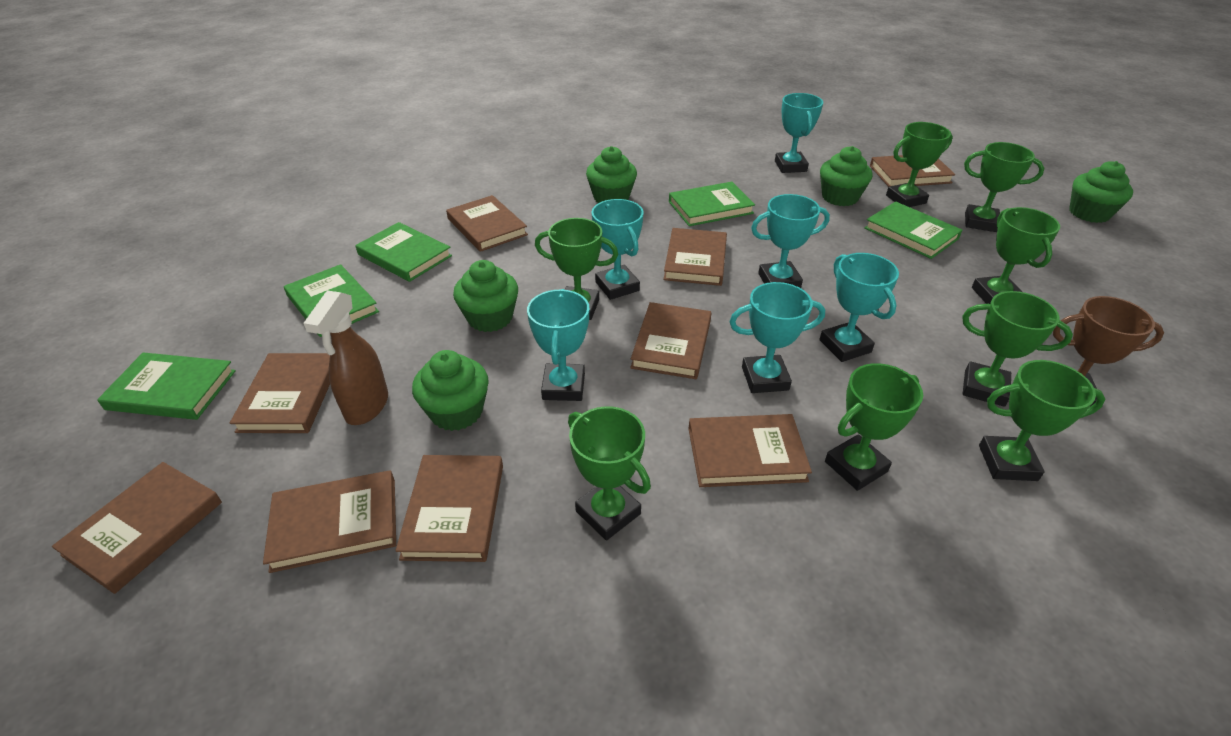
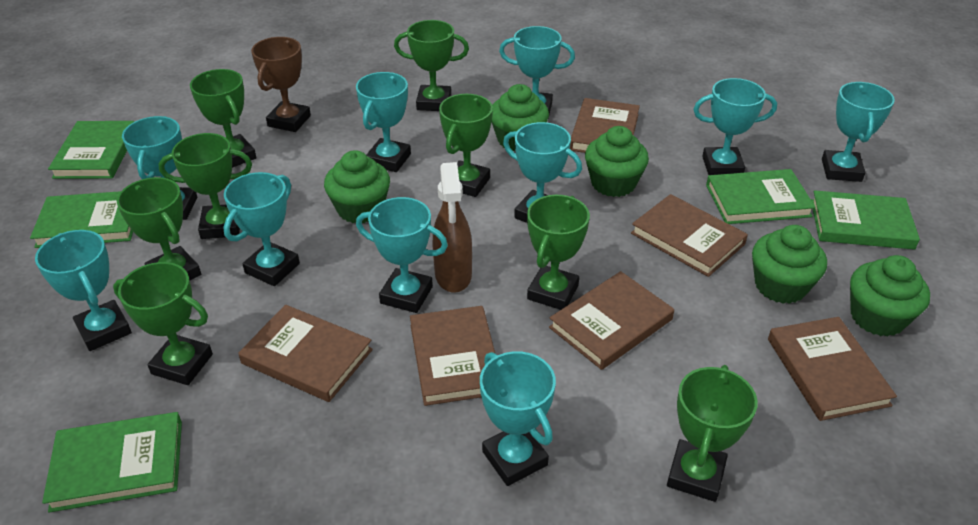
brown book: [52,462,222,594] [230,353,330,433] [263,470,396,573] [396,455,503,562] [446,195,528,252] [630,302,711,379] [664,228,727,286] [688,414,812,487] [870,155,955,187] = 9 -> [238,305,373,402] [410,306,495,406] [549,271,674,370] [570,98,640,153] [631,194,748,277] [768,317,897,421] = 6
turquoise trophy: [527,289,589,401] [592,199,644,300] [729,282,825,393] [751,194,830,288] [775,93,823,173] [819,253,899,362] = 6 -> [35,230,132,351] [122,116,197,220] [223,172,300,286] [356,72,411,172] [356,197,448,313] [480,351,556,486] [499,26,575,118] [503,122,582,223] [693,78,777,175] [822,82,895,182] = 10

